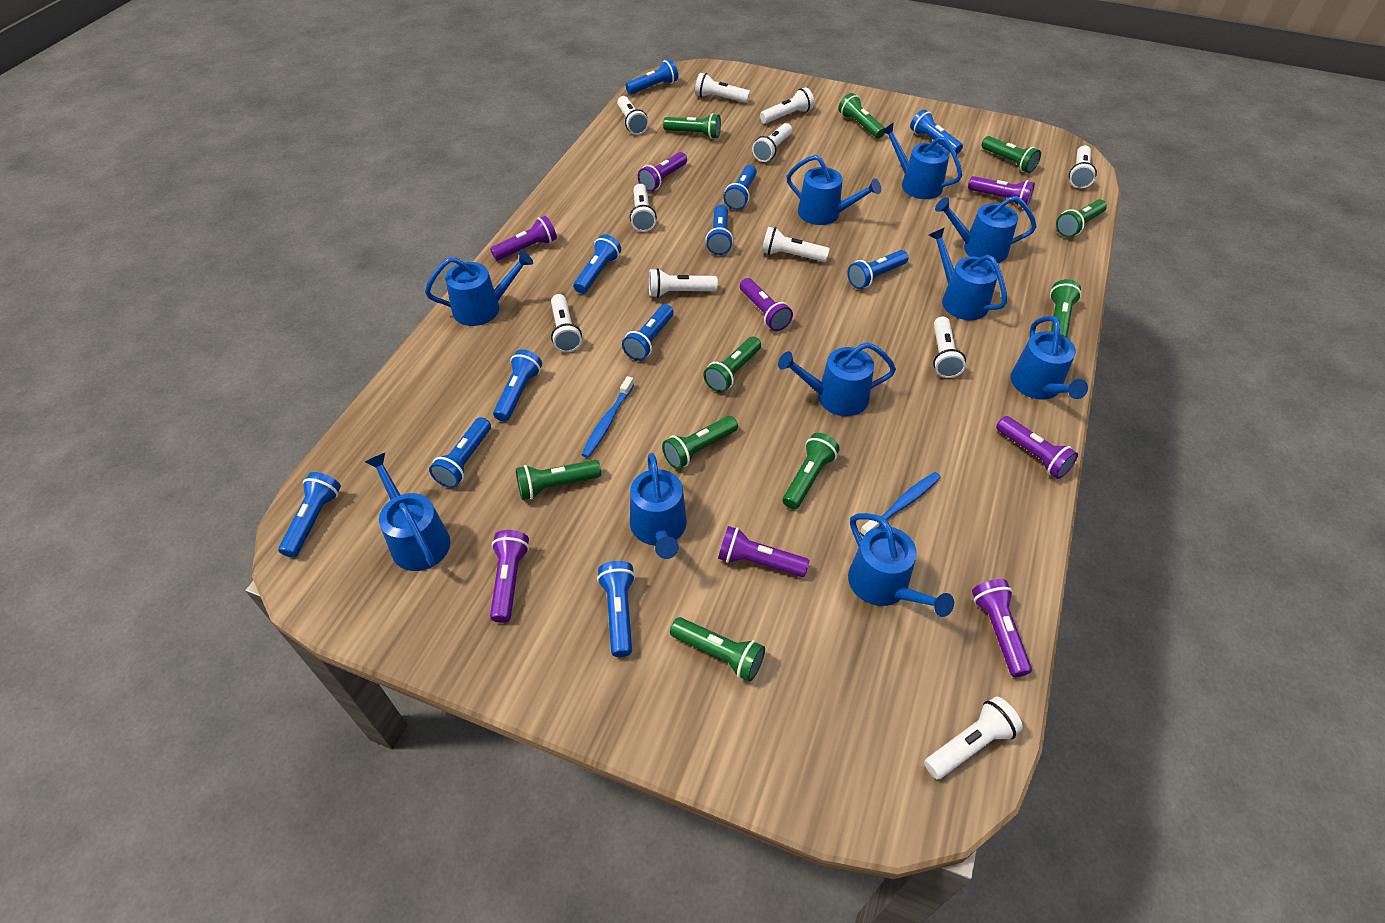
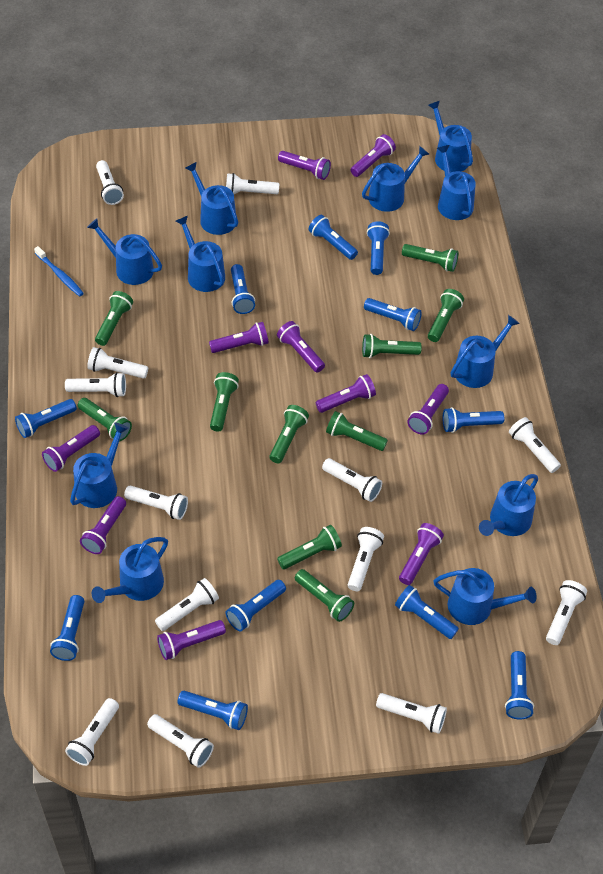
blue toothbrush: [581,376,634,458] [860,472,941,536] = 2 -> [34,246,84,297] = 1
blue watering can: [365,453,450,571] [425,250,533,326] [630,453,687,559] [778,342,896,416] [787,155,881,225] [848,513,954,617] [881,122,962,199] [929,227,1007,320] [935,196,1036,263] [1011,316,1088,400] = 10 -> [70,422,129,508] [87,218,162,285] [92,537,168,603] [176,216,225,292] [186,162,238,235] [362,146,429,212] [428,101,473,172] [434,568,537,625] [437,145,476,220] [451,315,520,388] [479,474,538,536] = 11
purple flashlight: [490,216,557,261] [490,530,529,623] [638,152,687,192] [718,526,809,577] [740,278,793,331] [968,176,1035,207] [972,579,1032,677] [996,416,1078,479] = 8 -> [42,425,100,472] [80,496,126,554] [157,620,226,660] [209,322,269,353] [277,321,325,373] [278,151,331,180] [316,374,376,413] [350,134,396,177] [399,523,444,585] [408,384,449,434] = 10
white flashlight: [551,294,582,352] [617,96,649,135] [630,184,657,232] [649,268,718,298] [695,73,750,103] [752,123,792,162] [760,87,814,124] [762,227,829,262] [924,696,1023,779] [933,316,966,378] [1069,145,1097,188] = 11 -> [65,372,126,397] [65,698,119,766] [87,347,148,379] [96,160,124,205] [124,486,188,520] [147,714,214,768] [155,578,219,631] [226,173,279,194] [322,458,382,502] [348,527,384,591] [376,693,447,734] [509,417,561,473] [546,580,587,645] = 13

